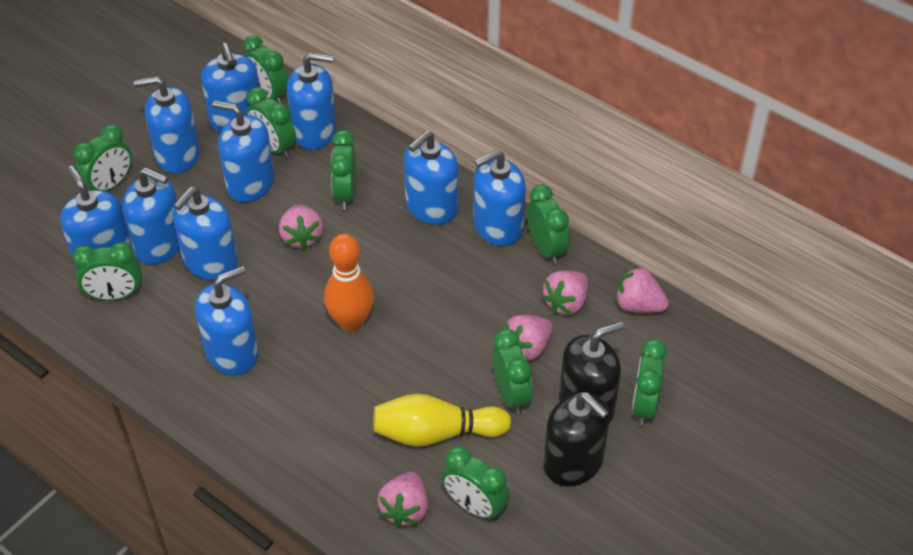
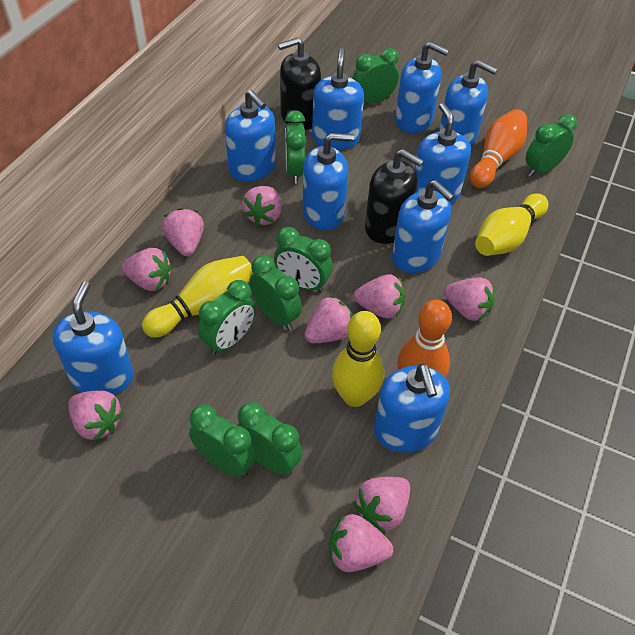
blue soap dispenser: [60,166,132,269] [122,167,180,265] [134,76,200,174] [173,187,238,280] [195,266,259,375] [201,43,260,132] [213,101,274,202] [287,52,336,150] [404,131,458,225] [473,150,526,246] = 10 -> [52,281,134,395] [225,90,276,182] [303,133,354,230] [312,48,364,150] [374,363,450,453] [392,180,454,273] [395,41,449,133] [414,103,471,204] [439,60,498,146] = 9
green clock: [72,242,141,301] [73,124,132,191] [243,35,288,104] [247,87,296,158] [330,130,356,210] [442,446,509,521] [492,329,532,415] [527,185,569,264] [632,339,667,426] = 9 -> [189,404,257,478] [198,280,256,355] [237,402,303,476] [249,255,302,330] [274,227,333,293] [285,110,306,184] [352,48,399,104] [526,114,577,177] = 8
orange bowling pin: [324,234,374,332] = 1 -> [398,300,452,377] [470,109,527,188] = 2
pink strawberry: [279,205,323,250] [377,472,428,528] [504,315,553,361] [541,270,588,315] [615,266,669,313] = 5 -> [68,390,123,442] [122,248,172,291] [162,208,204,256] [242,186,282,226] [305,295,353,343] [329,514,393,572] [353,477,410,534] [354,275,405,319] [444,277,495,321] = 9
yellow bowling pin: [374,394,511,447] = 1 -> [142,256,253,338] [332,311,384,407] [475,193,548,256] = 3

